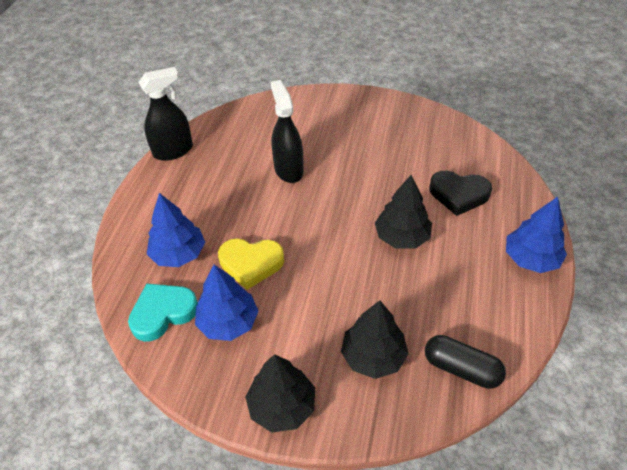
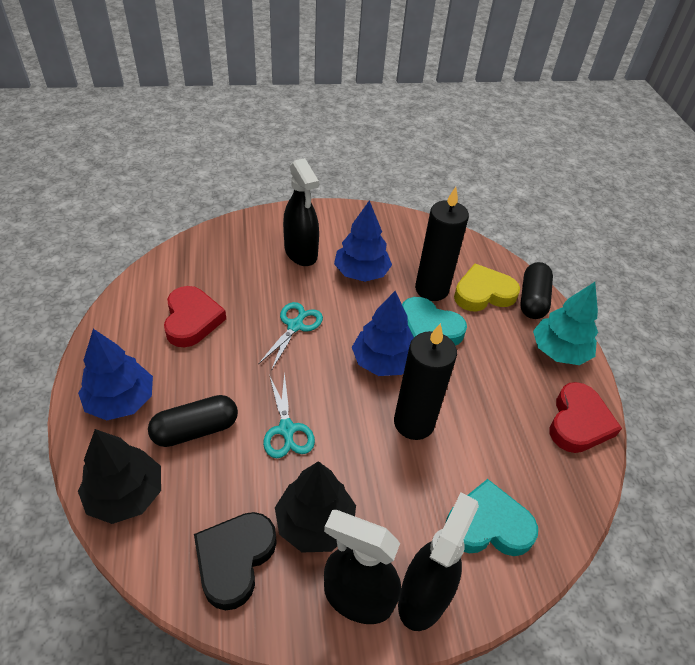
black candle: none = 0 -> [394,323,457,440] [415,187,469,301] = 2
black capsule: [425,335,506,389] = 1 -> [148,395,238,447] [520,262,553,319] = 2
black spray bottle: [138,67,193,161] [271,80,304,183] = 2 -> [283,158,319,266] [324,510,401,624] [398,492,479,631] = 3
black tree: [245,354,315,433] [341,300,409,379] [375,175,432,248] = 3 -> [78,429,161,524] [275,461,356,553] = 2
red heart: none = 0 -> [164,286,226,347] [549,382,622,453] = 2
turquoise heart: [128,283,198,341] = 1 -> [402,297,467,346] [446,479,538,556] = 2
turquoise scissors: none = 0 -> [258,302,323,371] [263,372,315,458] = 2
turquoise tree: none = 0 -> [533,282,598,365] = 1

